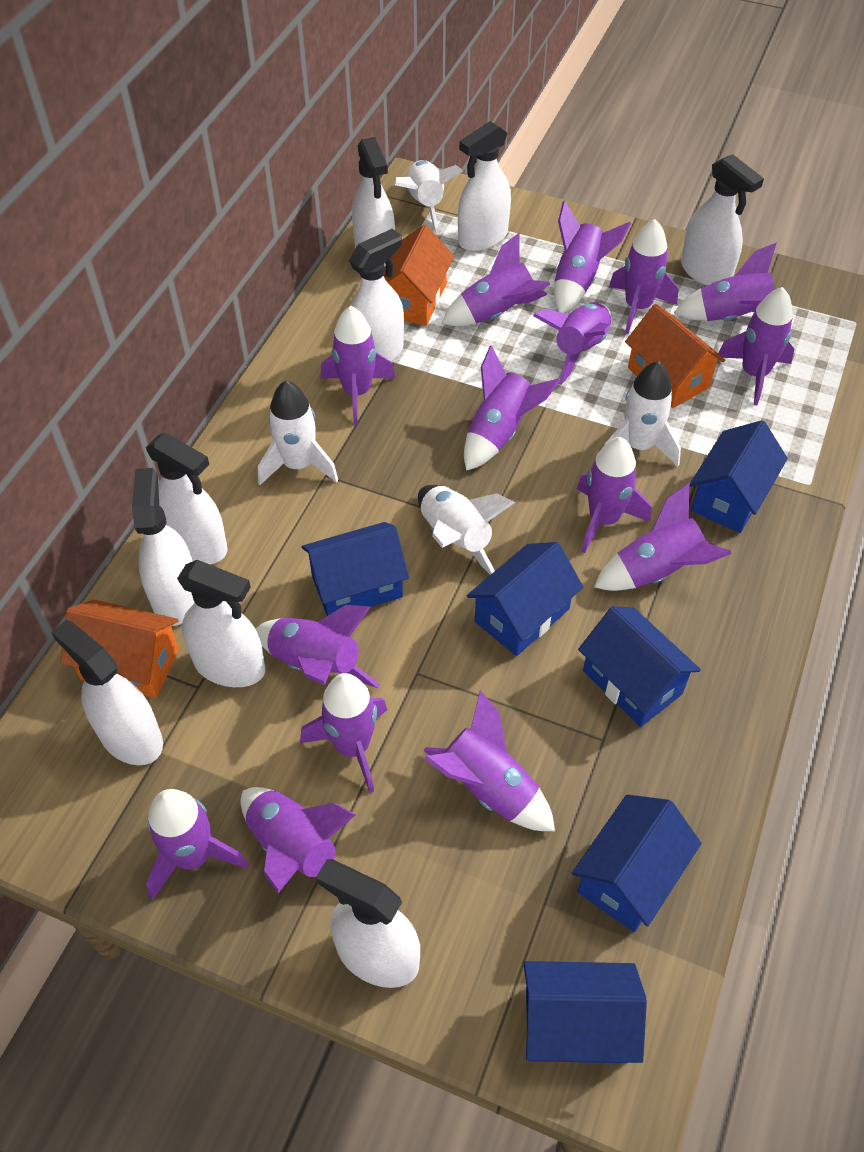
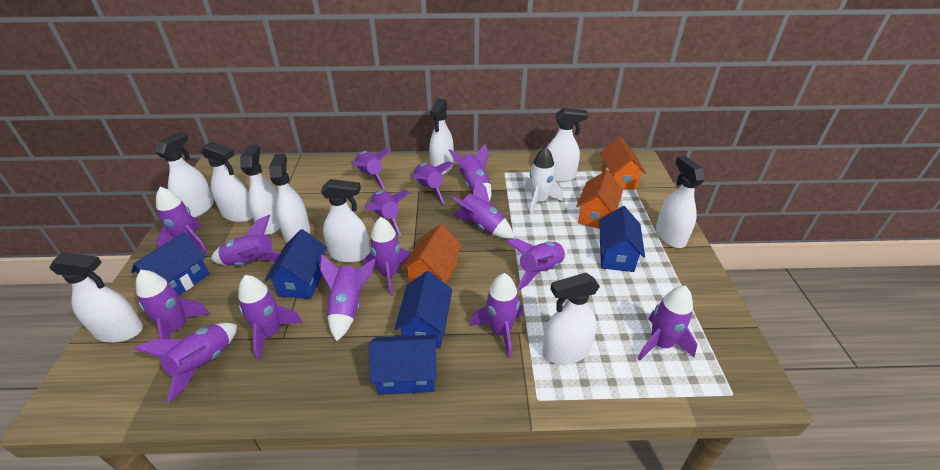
blue house: [302,522,409,616] [467,542,583,656] [524,961,647,1063] [572,794,701,932] [578,606,701,727] [689,420,788,533] = 6 -> [131,232,209,296] [265,229,327,299] [369,335,437,395] [395,271,452,348] [599,206,645,272] = 5
white rocket: [258,381,338,485] [395,160,463,235] [418,485,515,575] [604,361,681,467] = 4 -> [524,147,563,215] = 1
white spray bottle: [51,620,163,765] [132,468,195,626] [146,432,228,564] [177,560,265,687] [316,859,420,988] [349,229,404,361] [352,137,395,267] [458,121,511,251] [681,154,764,286] = 9 -> [49,252,143,343] [155,132,214,218] [201,142,253,222] [240,144,280,235] [269,153,310,243] [321,179,370,263] [429,99,454,175] [542,273,600,364] [547,108,588,182] [656,156,705,248] = 10

